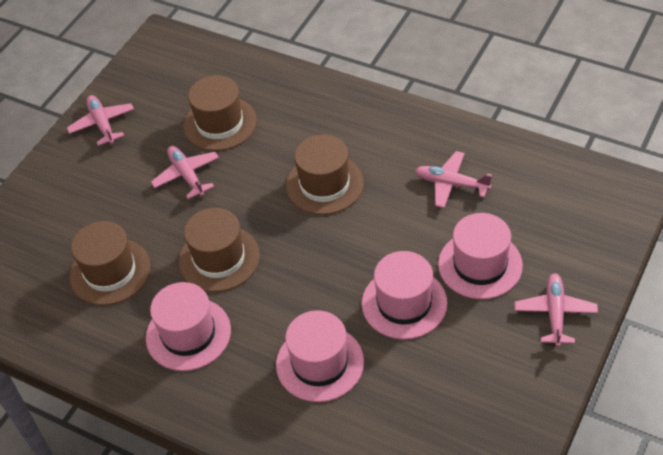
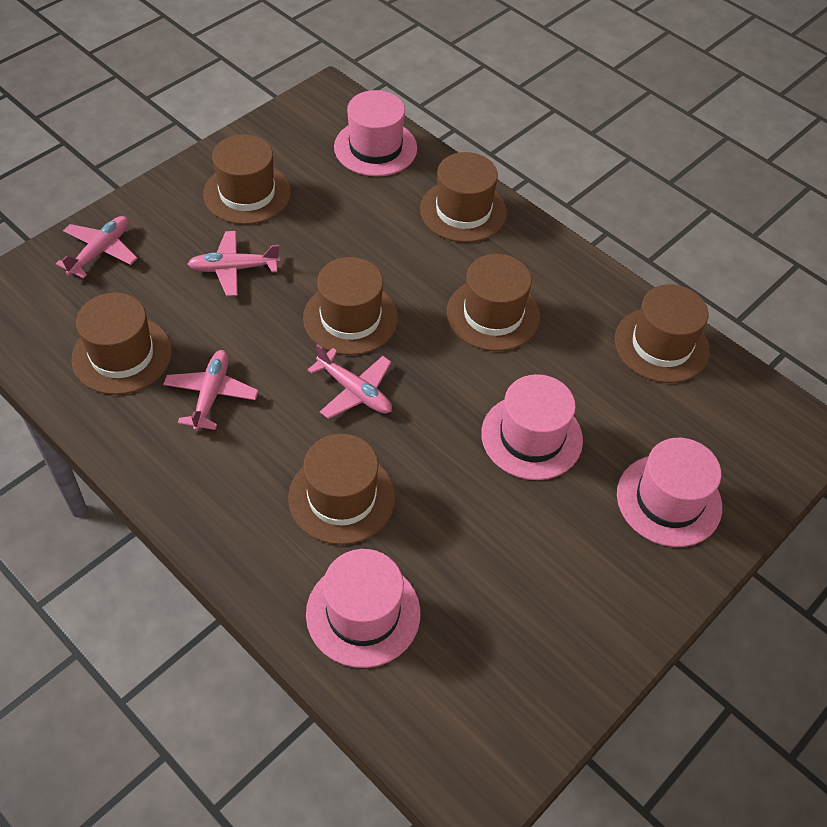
brown hat: [69,221,151,305] [179,208,260,292] [183,75,257,151] [286,135,364,215] = 4 -> [71,293,172,395] [203,134,291,225] [288,434,395,545] [303,257,398,355] [420,152,507,242] [447,254,540,351] [615,284,710,383] = 7

